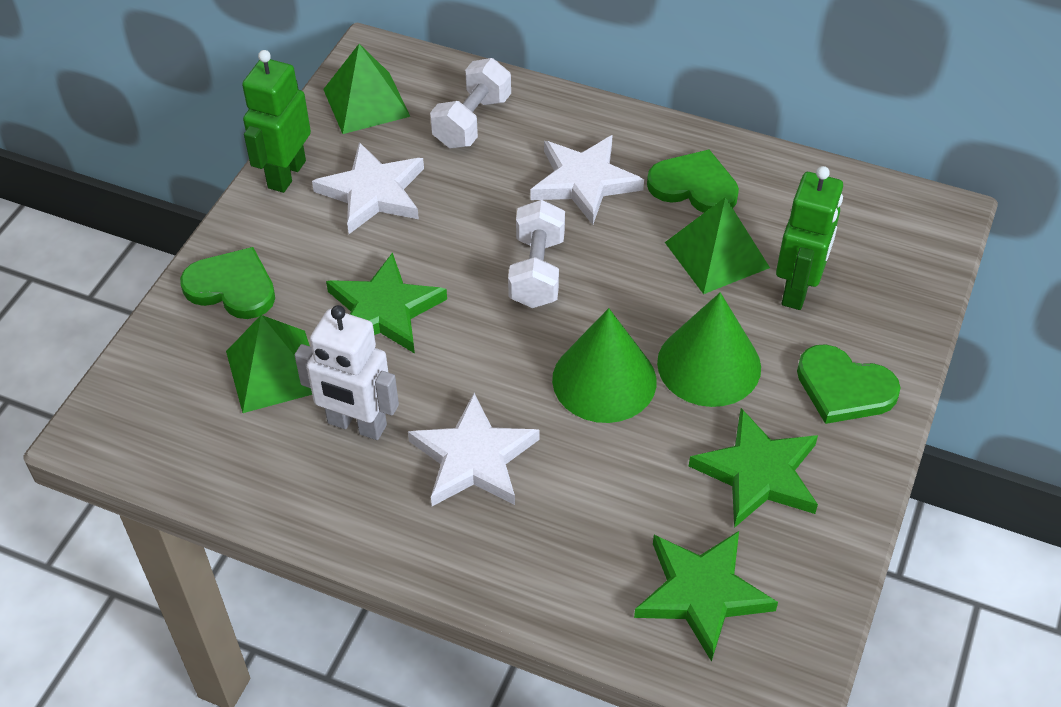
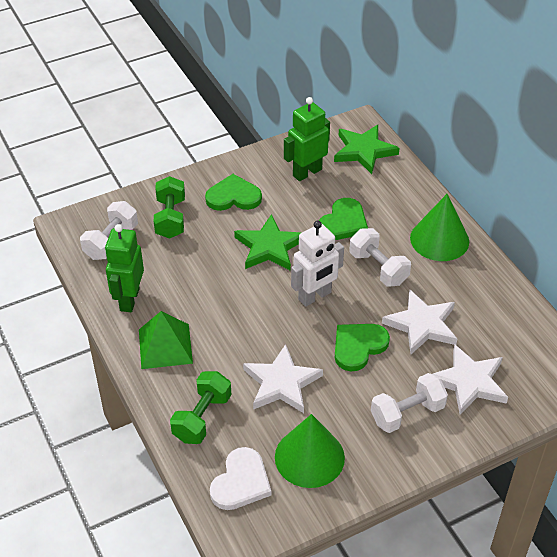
green dumbbell: none = 0 -> [154,176,185,239] [170,371,232,444] = 2
green pyramid: [226,315,312,413] [323,44,411,134] [665,197,770,294] = 3 -> [139,311,193,369] = 1
green star: [326,252,447,354] [634,531,778,662] [689,408,818,528] = 3 -> [234,214,302,271] [334,125,400,174] = 2
white dumbbell: [430,58,511,148] [508,200,565,308] = 2 -> [80,201,138,260] [350,228,411,287] [371,373,448,433] = 3
white heart: none = 0 -> [210,447,271,510] = 1

